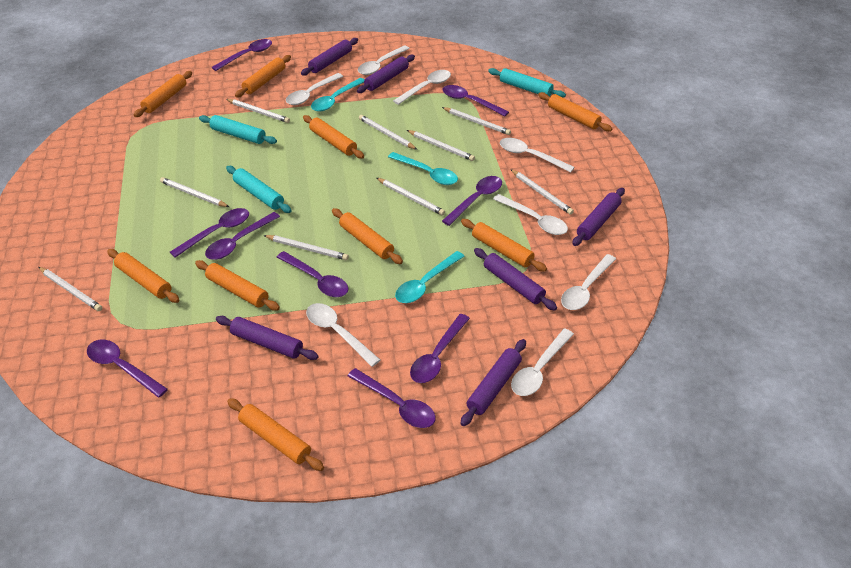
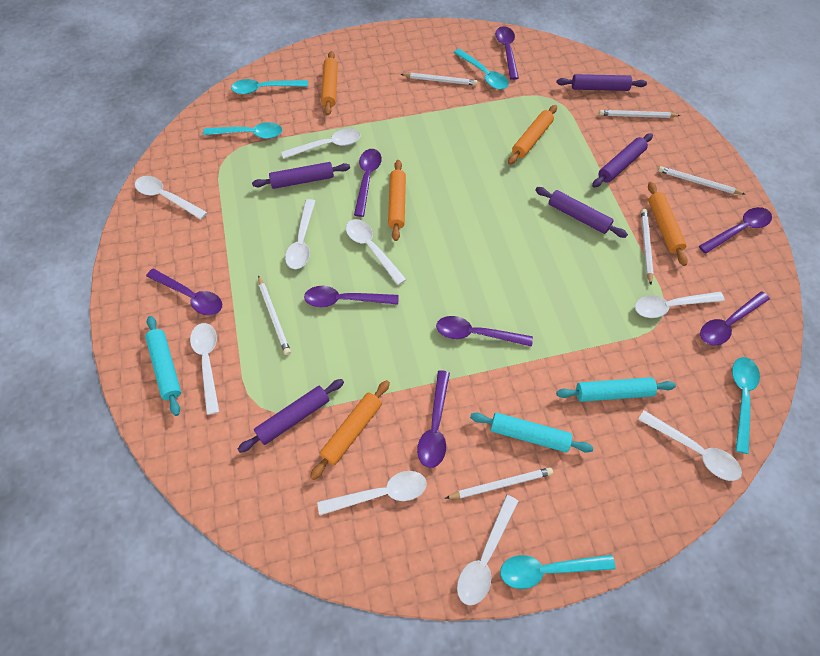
orange rolling pin: [107,249,180,303] [134,71,192,117] [195,260,280,311] [227,398,324,471] [235,55,291,97] [303,115,364,159] [332,208,403,264] [461,219,547,272] [538,92,612,132] = 9 -> [310,380,390,480] [321,51,338,116] [388,160,406,241] [508,105,557,165] [648,182,688,266] = 5
purple rolling pin: [216,316,319,360] [301,38,358,76] [357,55,415,93] [461,339,526,426] [474,248,557,310] [572,188,625,246] = 6 -> [238,379,344,453] [252,162,350,189] [535,187,628,238] [557,74,647,91] [592,133,653,188] = 5
purple spoon: [87,340,168,398] [170,208,249,258] [205,212,280,260] [211,39,272,71] [277,251,349,297] [348,368,436,428] [410,314,470,383] [442,176,502,226] [443,85,509,116] = 9 -> [146,269,222,315] [304,286,399,307] [354,149,382,217] [417,370,450,468] [436,316,533,347] [495,26,519,80] [699,207,772,254] [700,291,770,346] = 8
turquoise spoon: [311,78,365,112] [388,152,458,185] [395,251,464,303] = 3 -> [203,122,283,139] [231,79,308,94] [454,49,509,90] [500,555,616,589] [732,357,760,454] = 5
white pencil: [38,267,102,311] [160,177,229,207] [226,99,290,123] [263,235,349,260] [359,115,417,150] [377,178,445,216] [407,130,475,161] [442,107,511,135] [510,169,574,215] = 9 -> [258,275,291,355] [401,73,477,86] [445,467,553,499] [599,110,681,118] [641,209,654,285] [658,166,746,195] = 6
white spoon: [286,73,343,105] [306,303,380,367] [358,45,410,75] [393,70,451,105] [493,194,568,235] [500,138,575,173] [511,328,574,396] [561,254,616,310] = 8 -> [135,176,207,220] [190,323,219,415] [281,128,361,159] [285,199,315,269] [317,471,427,515] [346,219,407,285] [457,495,518,605] [635,292,725,318] [638,410,742,481] = 9

